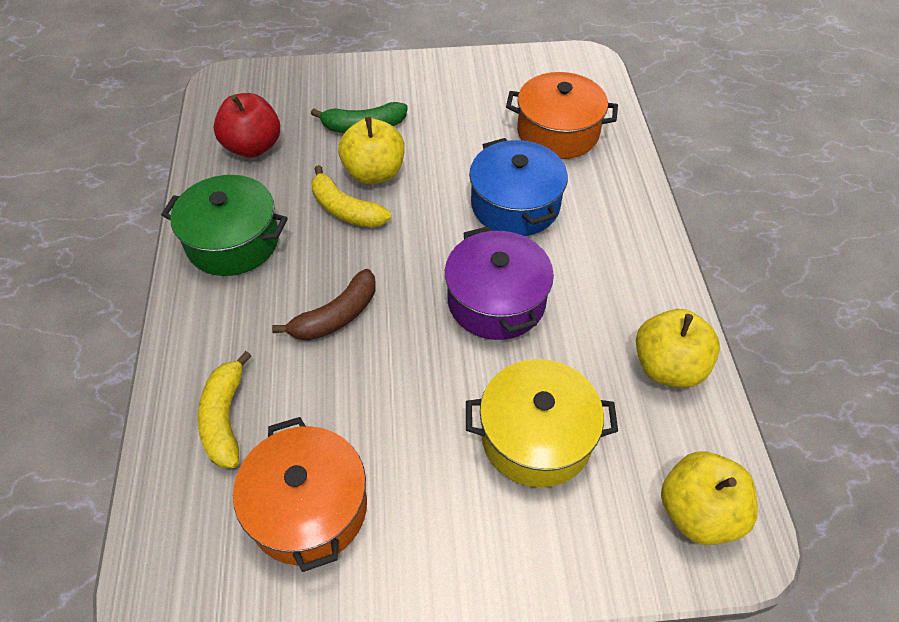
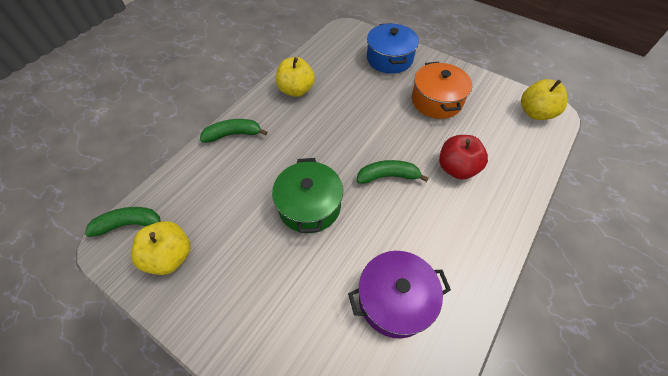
brown banana: [272,269,376,341] = 1 -> none = 0
green banana: [311,102,408,133] = 1 -> [85,207,162,237] [200,119,267,142] [357,160,429,184] = 3
orange pot: [233,417,367,572] [506,72,618,159] = 2 -> [412,62,472,119] = 1
yellow banana: [198,351,252,468] [311,165,391,228] = 2 -> none = 0
yellow pot: [466,359,618,487] = 1 -> none = 0

